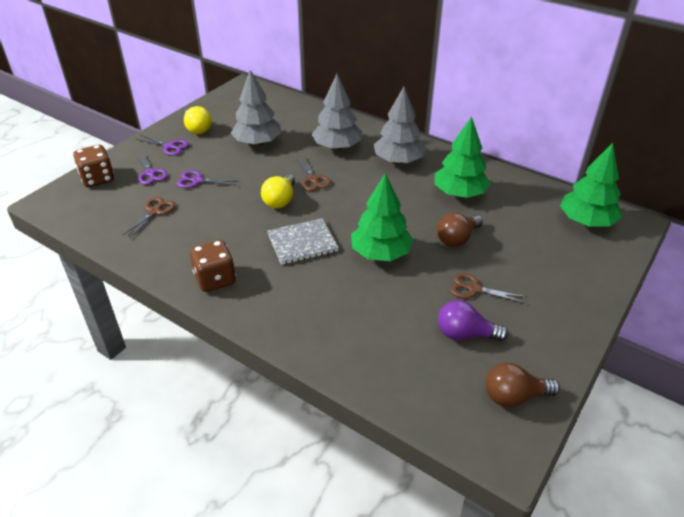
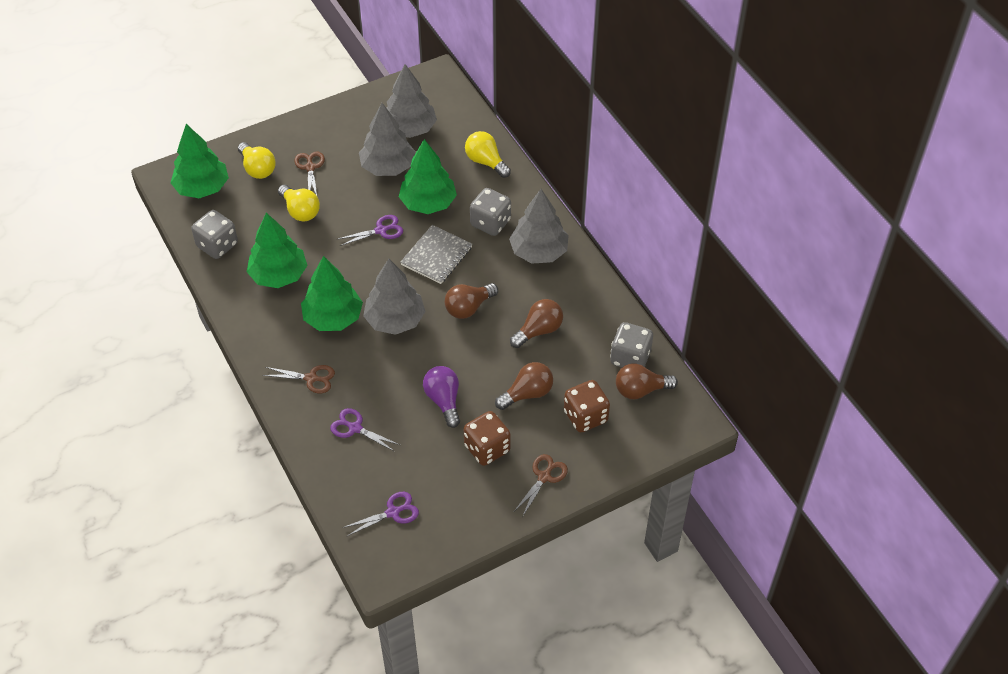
brown light bulb: [437,213,483,247] [485,362,560,407] = 2 -> [445,283,498,319] [495,362,553,410] [510,299,563,348] [616,363,678,399] = 4
green tree: [351,173,413,261] [434,116,490,198] [560,143,622,227] = 3 -> [171,124,229,198] [247,213,307,288] [301,256,363,331] [399,139,457,214] = 4
grey dice: none = 0 -> [191,210,238,259] [470,188,511,236] [610,322,653,368] = 3
grey tree: [231,70,281,146] [311,74,362,150] [374,87,426,164] = 3 -> [359,103,415,176] [363,259,426,335] [386,64,437,138] [509,189,569,264] = 4
yellow light bulb: [184,106,212,134] [261,174,295,208] = 2 -> [238,142,276,179] [278,185,320,221] [465,131,511,178] = 3

